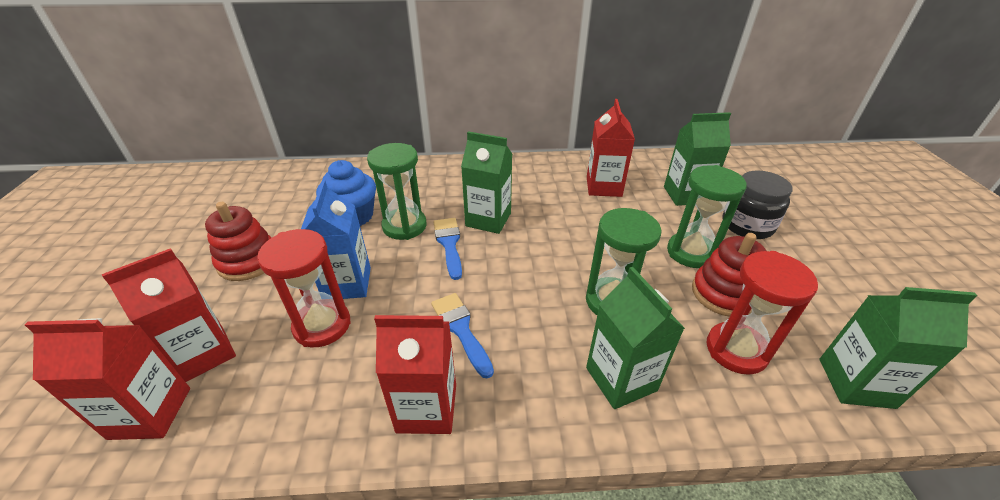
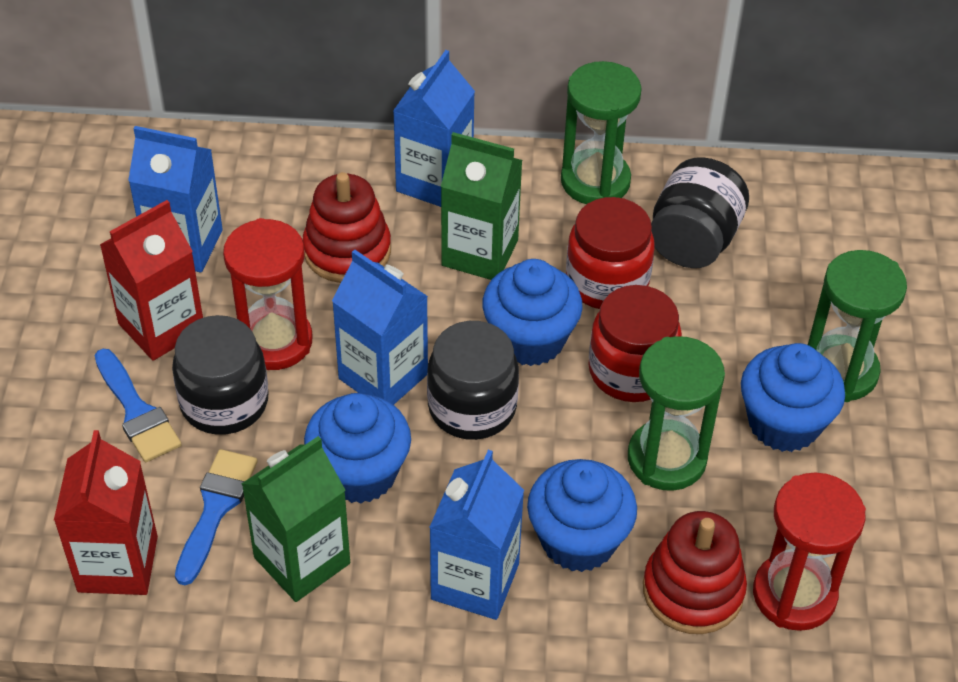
black jar: [722,170,793,239] = 1 -> [172,315,268,435] [427,321,519,440] [651,157,749,268] = 3
blue carton: [301,180,371,299] = 1 -> [128,126,223,272] [332,250,428,405] [393,50,475,207] [429,450,524,620] = 4
blue cupcake: [316,160,376,226] = 1 -> [304,393,411,503] [482,259,583,366] [527,459,637,572] [741,343,845,452] = 4
green carton: [461,131,512,234] [586,267,685,409] [664,112,731,206] [819,287,977,409] = 4 -> [242,436,350,602] [441,132,523,280] = 2
red carton: [25,318,190,440] [102,248,236,382] [374,315,456,434] [587,99,635,197] = 4 -> [54,430,158,595] [100,200,203,361] = 2
red jar: none = 0 -> [566,197,654,309] [589,285,682,402] = 2

